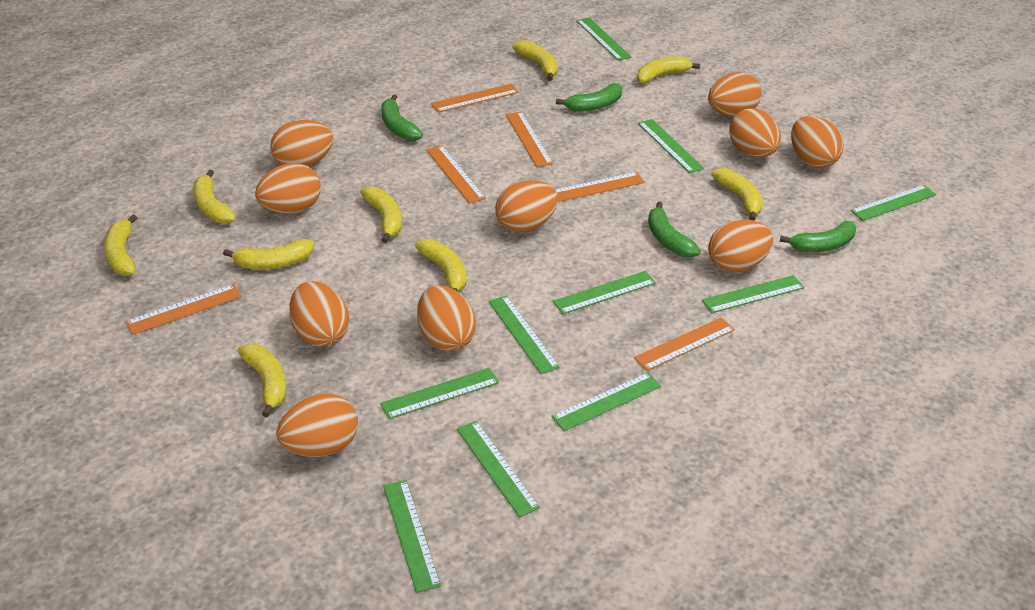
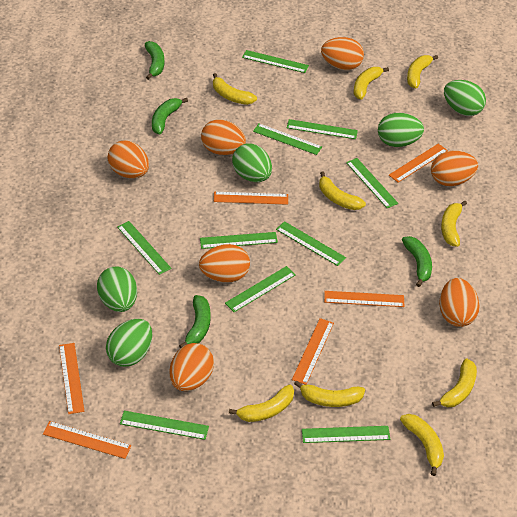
green egg: none = 0 -> [97,266,137,312] [106,319,152,367] [232,144,272,182] [378,113,424,147] [444,80,486,116] = 5
orange egg: [255,163,321,214] [270,120,333,167] [276,394,358,457] [290,281,349,347] [417,286,476,351] [495,180,558,233] [708,72,762,116] [708,220,773,273] [729,108,781,157] [791,116,844,168] = 10 -> [108,140,149,179] [169,343,214,391] [199,244,250,283] [201,120,246,155] [321,37,364,70] [431,151,478,186] [439,278,479,327] = 7

